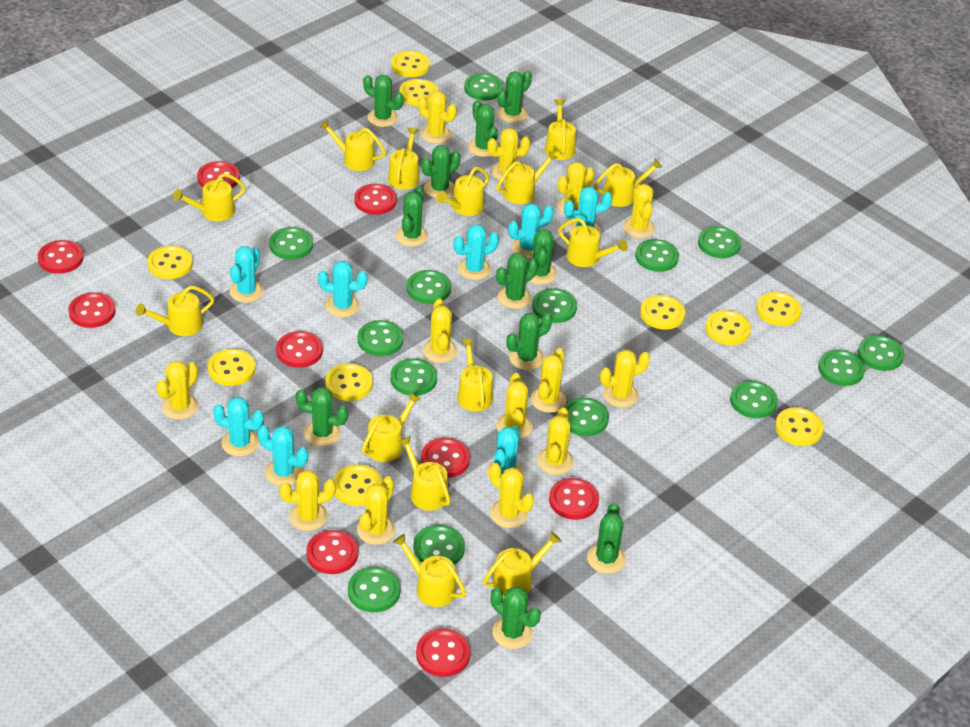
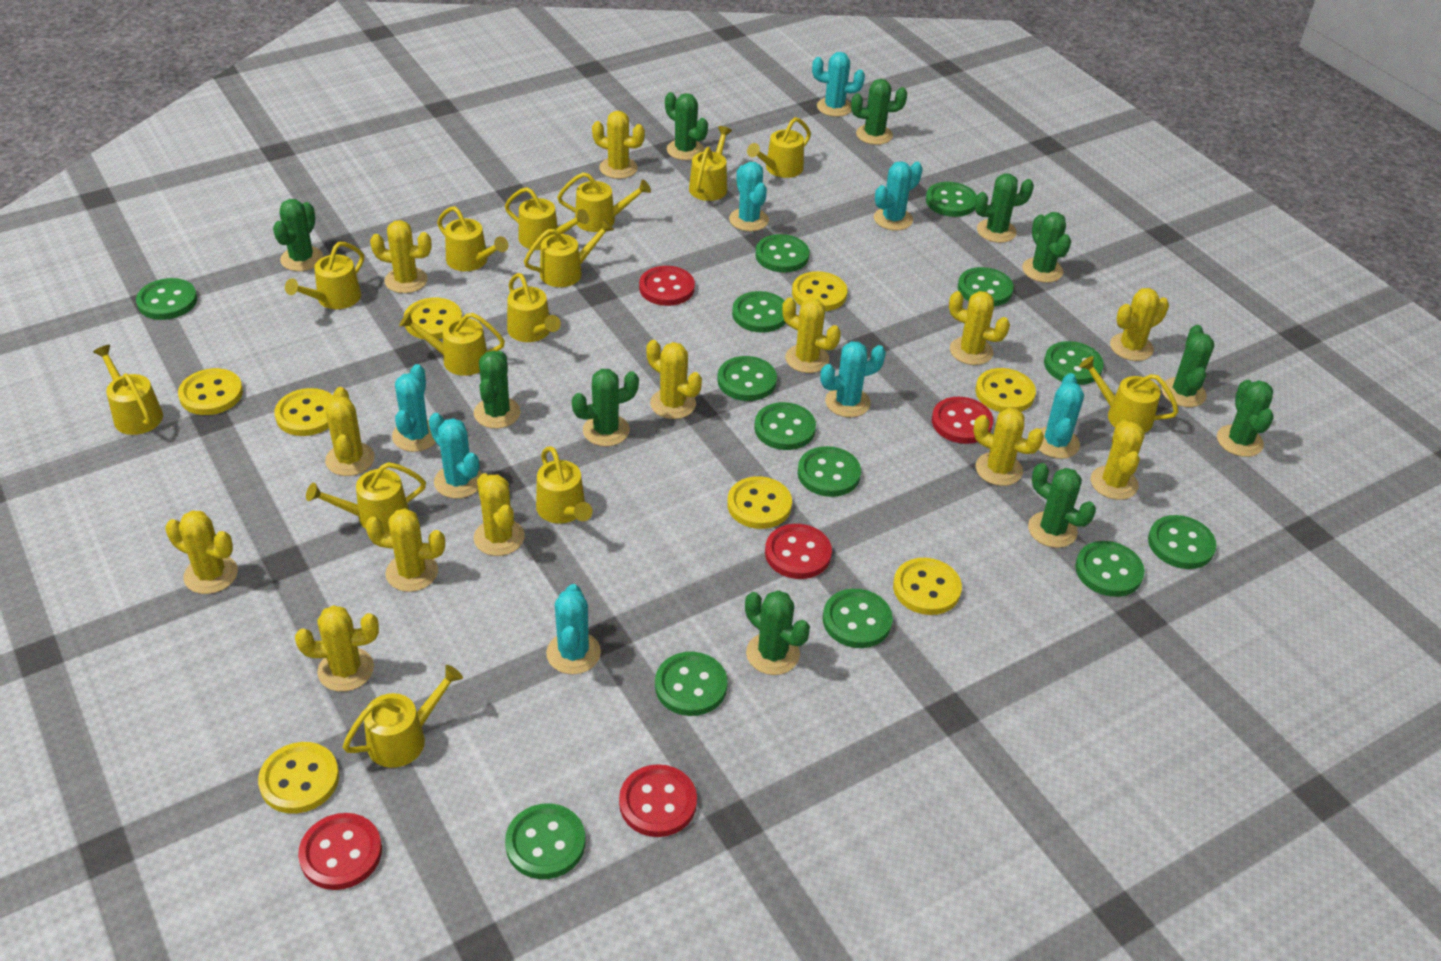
red button: [38,240,84,274] [68,292,116,328] [197,161,240,188] [276,331,323,368] [306,530,358,574] [354,184,397,215] [416,628,470,677] [421,437,470,478] [549,478,599,520] = 9 -> [298,813,382,890] [619,764,697,837] [639,266,695,306] [765,524,832,579] [932,397,993,444] = 5
yellow button: [147,246,193,279] [208,349,255,386] [325,363,373,401] [333,464,382,506] [391,51,430,77] [399,79,439,106] [640,295,685,330] [705,310,751,345] [756,292,801,326] [775,407,824,446] = 10 -> [178,368,243,415] [258,742,339,814] [274,388,334,436] [404,298,462,339] [727,476,792,529] [792,271,848,311] [893,558,962,615] [975,368,1036,412] = 8

